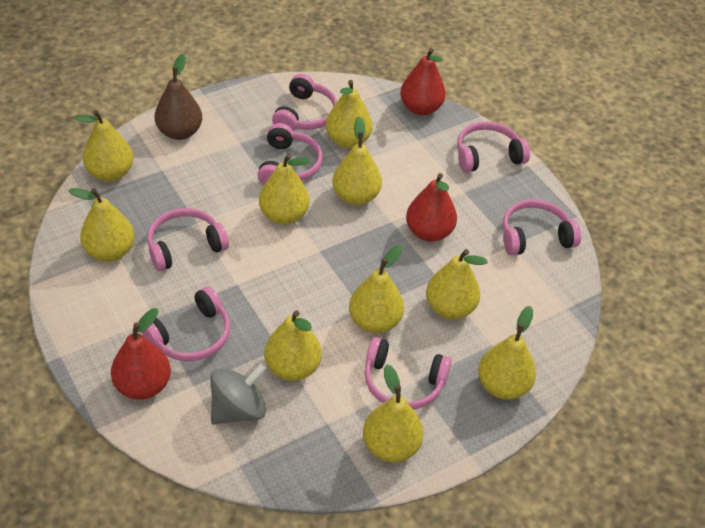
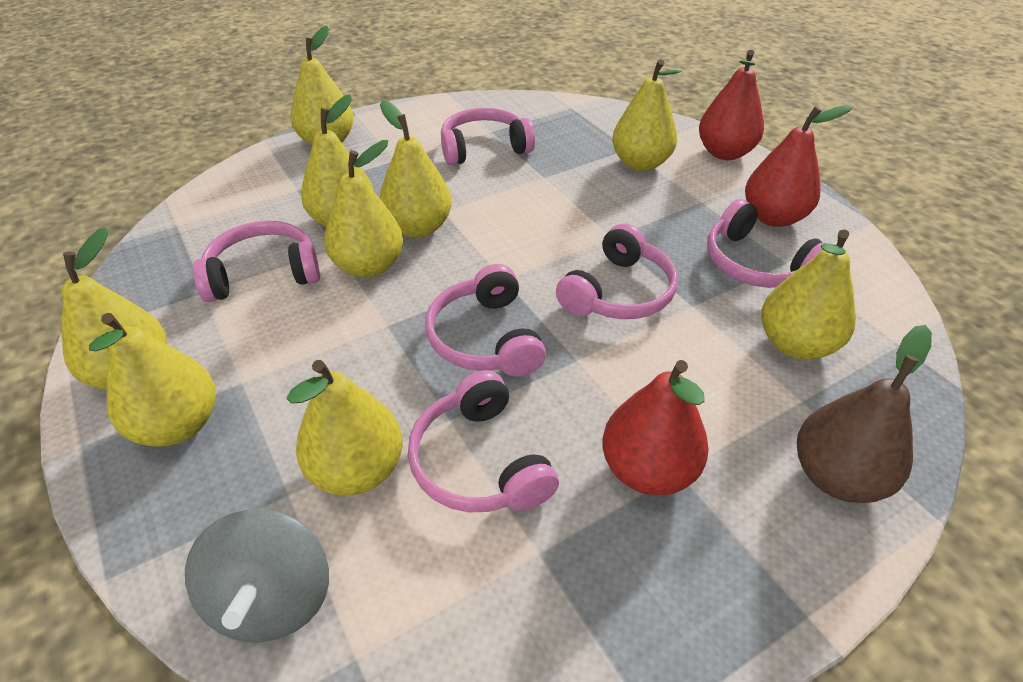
pink headphones: [142,286,230,361] [147,208,229,271] [257,123,323,185] [272,74,337,130] [365,337,452,410] [457,122,530,172] [502,199,581,255] = 7 -> [193,221,320,302] [408,370,559,512] [425,264,546,377] [441,108,535,165] [556,224,678,319] [707,199,824,288] = 6
yellow pear: [68,188,135,262] [74,110,133,182] [259,154,310,225] [264,310,322,381] [326,80,373,148] [332,117,382,205] [349,245,404,333] [363,364,423,462] [426,249,488,319] [478,306,536,400] = 10 -> [62,227,167,390] [89,313,216,447] [287,360,403,495] [290,26,354,145] [301,94,374,227] [324,140,403,278] [379,100,452,237] [612,59,681,171] [761,230,856,360] = 9

